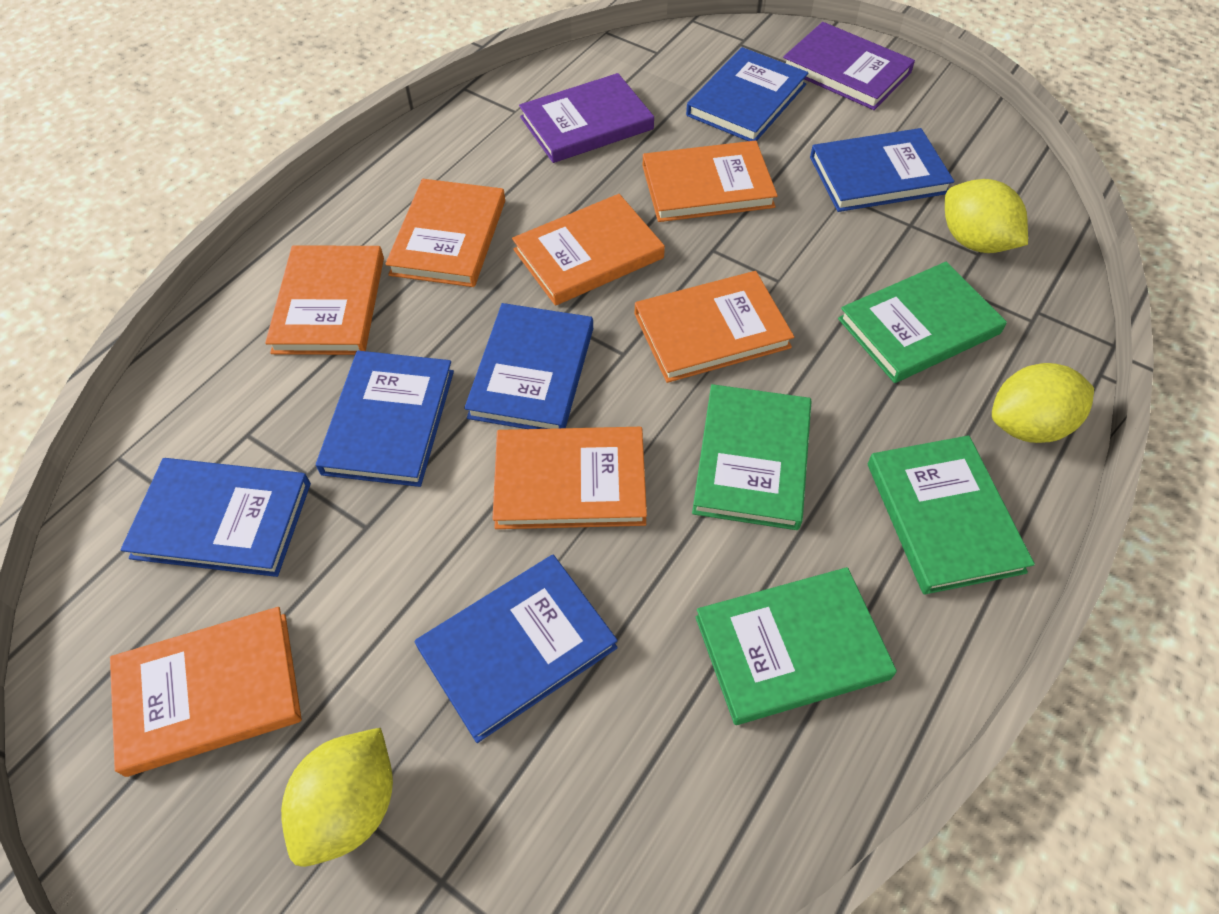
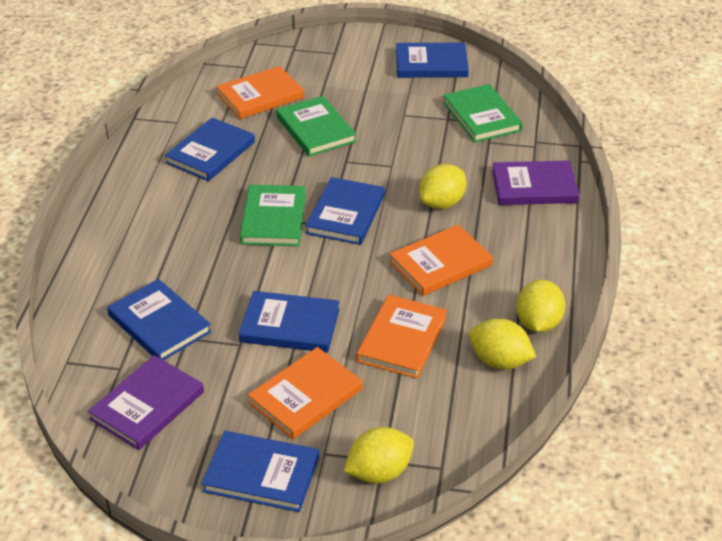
green book: [692,384,812,530] [695,567,897,725] [838,262,1007,383] [868,435,1035,595] = 4 -> [240,185,306,246] [276,96,357,156] [443,84,523,143] = 3
orange book: [110,607,302,777] [265,245,384,355] [385,179,505,287] [493,427,647,529] [512,194,665,306] [634,271,794,383] [642,141,778,222] = 7 -> [216,66,304,119] [248,347,363,439] [356,295,447,379] [389,225,493,296] = 4
yellow lemon: [281,728,393,867] [945,179,1028,253] [992,363,1094,443] = 3 -> [344,427,414,484] [419,164,466,209] [469,319,536,369] [516,280,566,332] = 4

